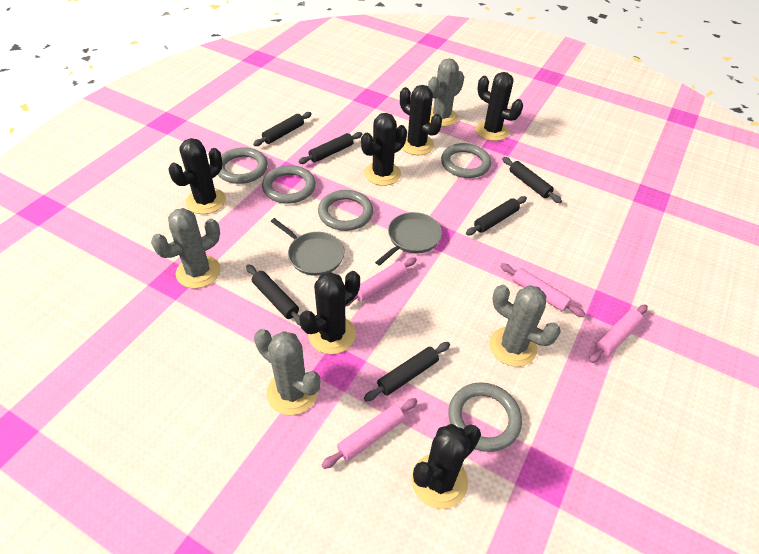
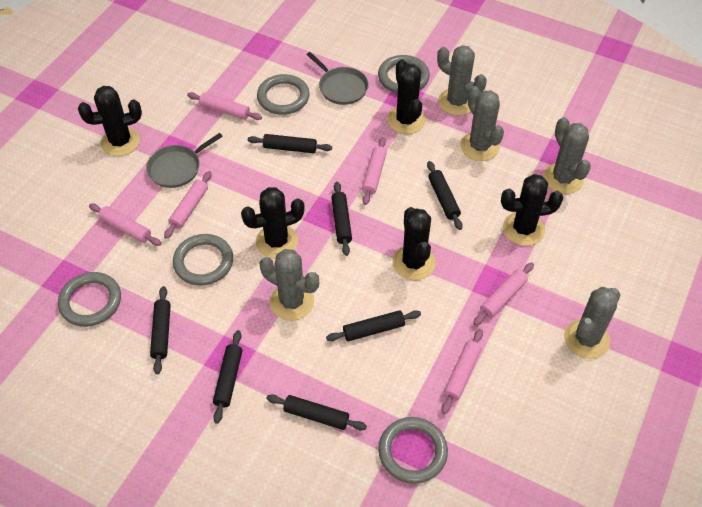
black cactus: [169,138,226,214] [299,271,360,354] [361,113,407,186] [400,85,442,155] [412,424,481,509] [476,72,523,141] = 6 -> [78,86,142,156] [241,187,305,259] [387,59,426,134] [392,207,436,280] [501,174,563,246] = 5
black rolling pin: [246,264,300,326] [253,112,312,146] [298,132,362,164] [364,342,450,402] [466,196,527,235] [502,157,562,203] = 6 -> [150,286,171,374] [213,330,242,424] [248,134,332,153] [266,395,367,431] [326,310,421,341] [331,182,352,256] [427,161,463,230] = 7
grey cactus: [151,208,221,288] [254,329,320,415] [428,58,464,127] [490,285,561,367] = 4 -> [259,249,319,321] [437,45,487,115] [460,86,504,161] [543,117,591,194] [564,287,621,359] = 5
pink rolling pin: [322,398,418,469] [345,257,417,306] [500,263,585,317] [589,304,648,363] = 4 -> [89,204,162,246] [164,171,212,239] [187,92,262,120] [362,137,387,205] [442,329,483,414] [473,262,534,326] = 6

